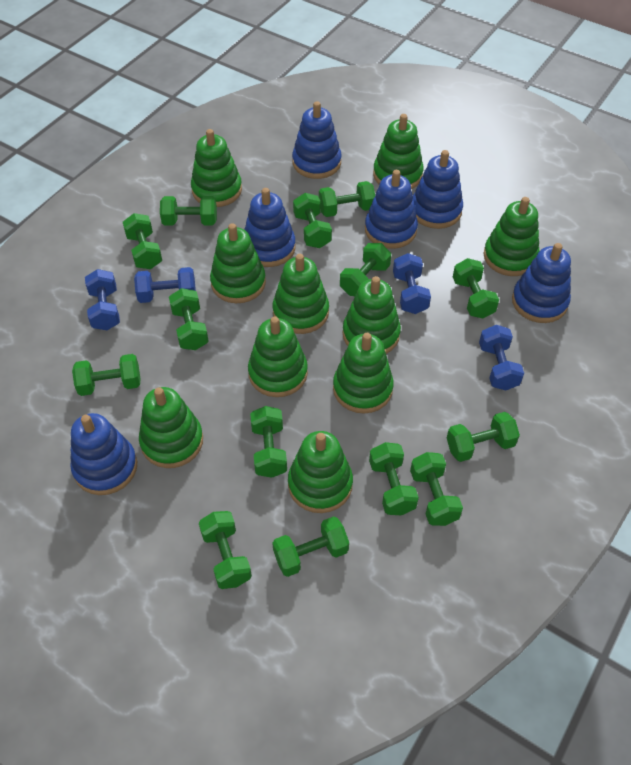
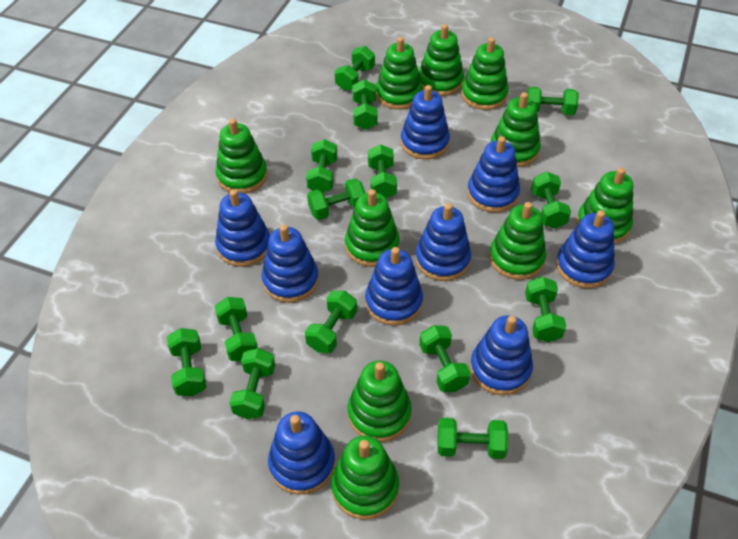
blue dumbbell: [85,269,120,330] [134,267,196,303] [393,253,431,314] [479,325,524,390] = 4 -> none = 0
blue stacking toy: [70,413,137,495] [244,188,296,267] [292,101,342,179] [365,170,418,249] [413,150,463,229] [512,243,571,323] = 6 -> [215,189,270,267] [262,224,319,303] [268,412,335,495] [365,247,423,326] [401,85,450,160] [415,203,471,281] [467,136,520,213] [470,315,533,395] [556,210,615,288] = 9

